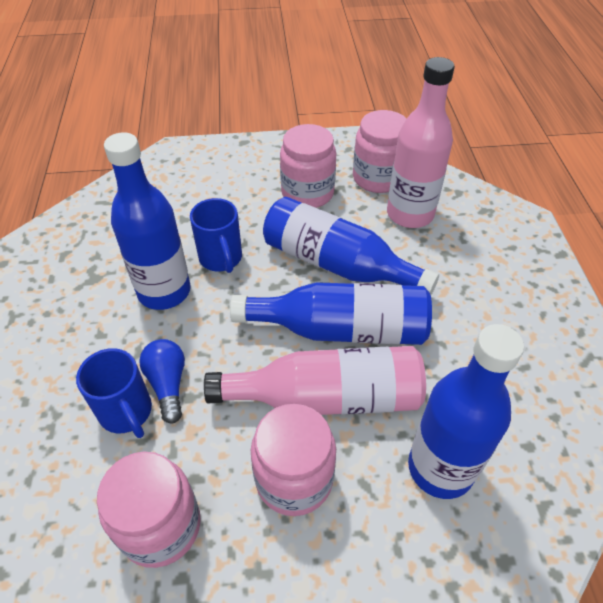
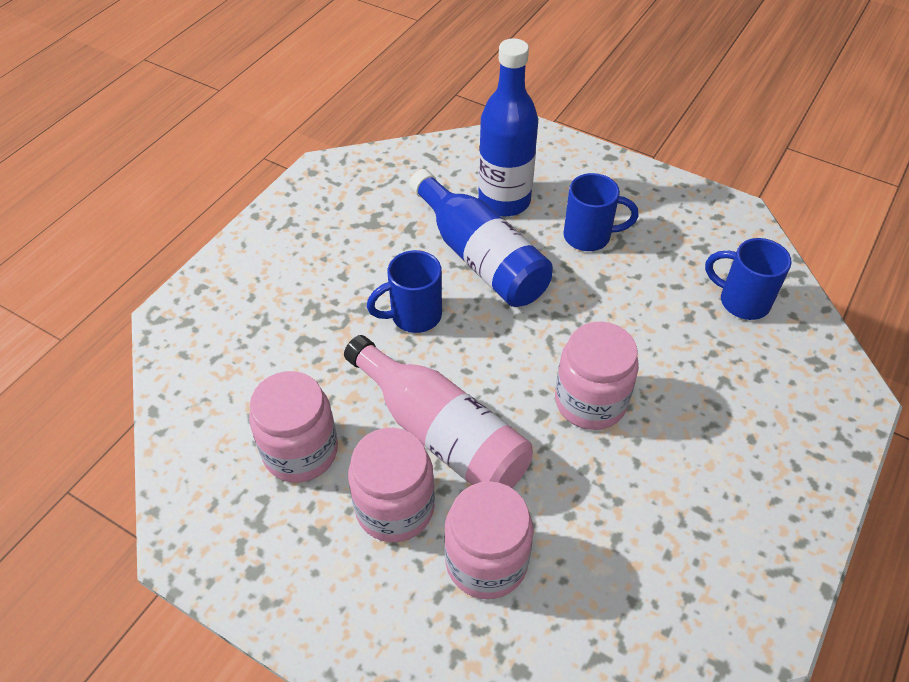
blue bottle: [104,133,191,310] [230,282,432,345] [263,197,439,295] [408,324,524,499] = 4 -> [409,169,553,307] [478,38,538,216] = 2
blue light bulb: [139,339,185,424] = 1 -> none = 0
blue mug: [76,348,152,438] [190,198,242,273] = 2 -> [367,250,442,333] [563,173,639,251] [705,238,792,320] = 3
pink bottle: [204,346,426,415] [387,57,455,228] = 2 -> [344,335,533,488] = 1

